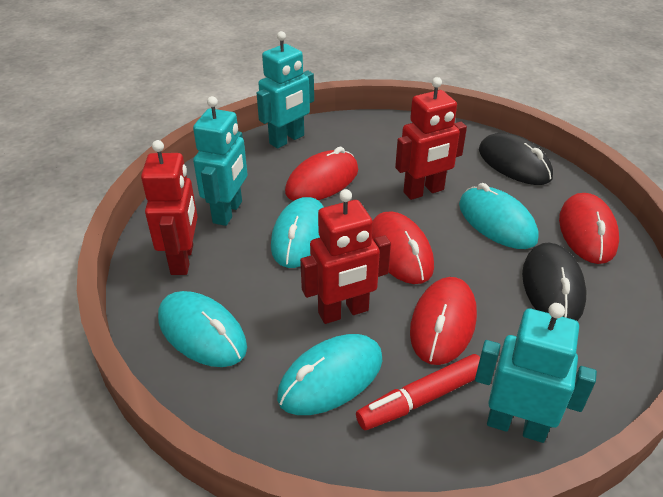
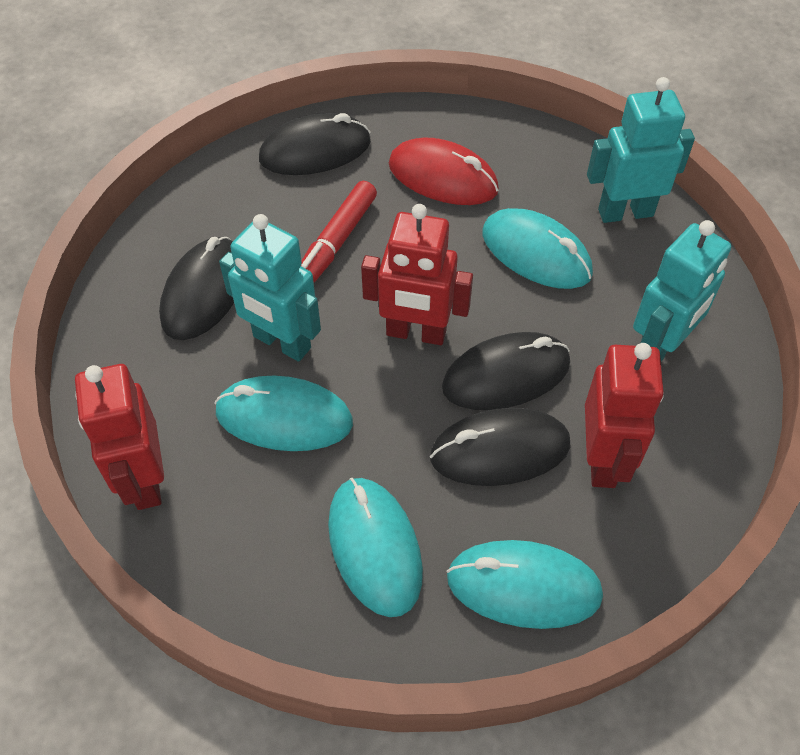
black mouse: [479,133,553,185] [522,242,586,321] = 2 -> [159,237,234,340] [259,113,371,175] [430,408,570,486] [442,332,570,410] = 4
red mouse: [285,147,358,201] [372,212,434,284] [410,277,477,365] [559,193,619,264] = 4 -> [389,138,499,205] = 1

